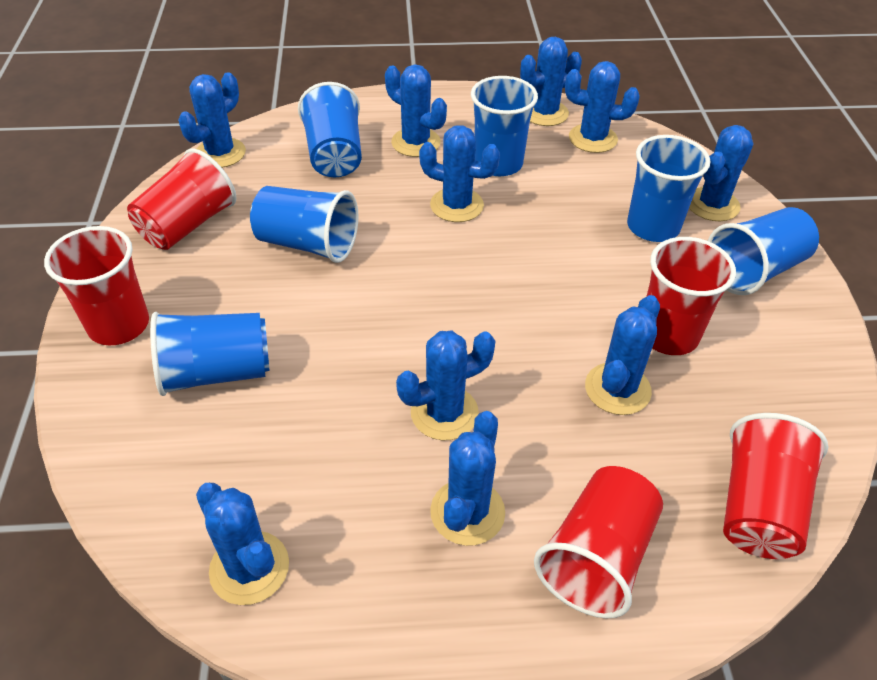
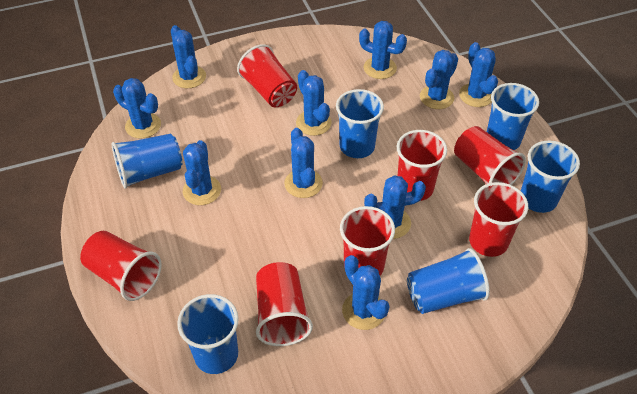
red cup: [44,226,149,346] [127,148,237,250] [534,466,663,618] [646,237,736,355] [723,413,828,559] = 5 -> [80,231,162,301] [237,44,297,107] [256,262,313,346] [340,206,395,276] [397,130,447,201] [454,126,526,185] [469,182,528,257] = 7

